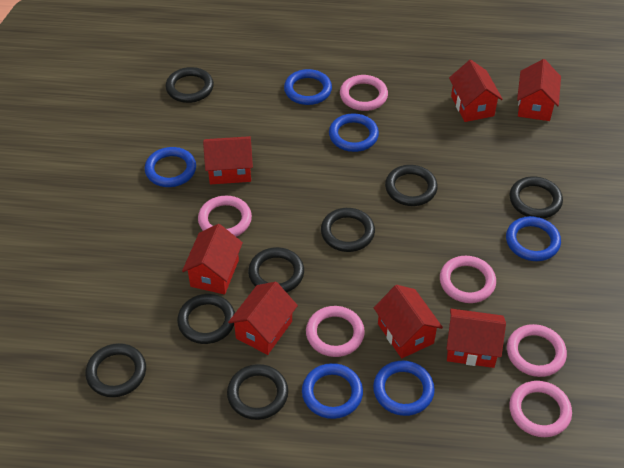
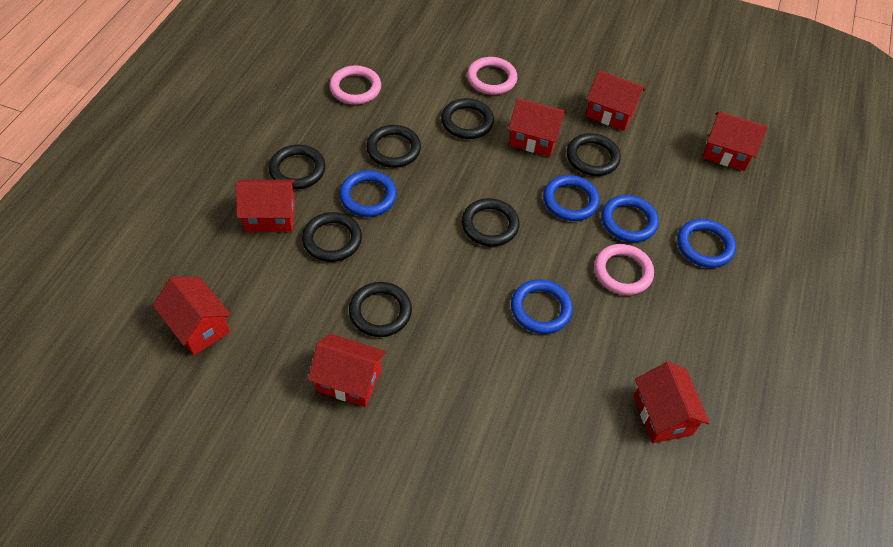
black ring: [85,343,146,397] [166,67,214,103] [177,294,235,344] [227,364,288,420] [248,247,304,293] [321,208,375,252] [385,165,438,206] [510,176,563,219] = 8 -> [269,145,326,189] [302,212,362,262] [349,282,412,337] [366,125,421,168] [441,98,494,139] [462,198,520,247] [567,133,621,176] = 7
blue ring: [145,147,196,187] [284,69,332,105] [302,363,363,419] [329,113,379,152] [373,361,435,416] [506,216,561,261] = 6 -> [339,170,397,217] [511,279,573,334] [543,175,600,221] [602,195,659,242] [677,219,736,268] = 5
pink ring: [198,196,252,237] [306,306,365,357] [340,75,388,111] [440,256,496,303] [507,324,567,377] [509,381,572,437] = 6 -> [329,65,381,105] [467,57,517,95] [594,244,654,295] = 3

